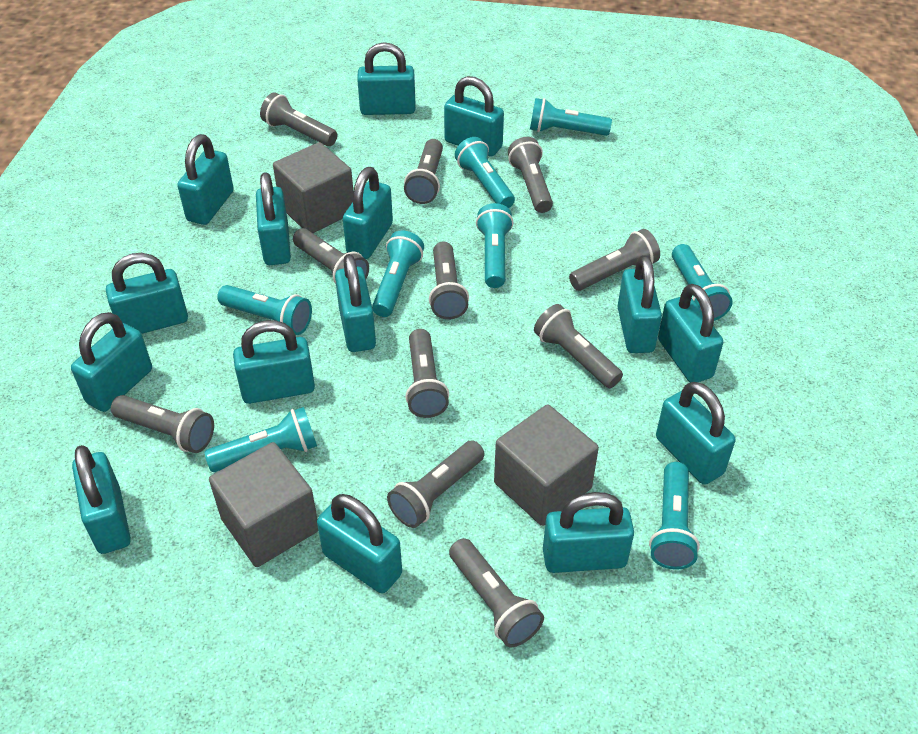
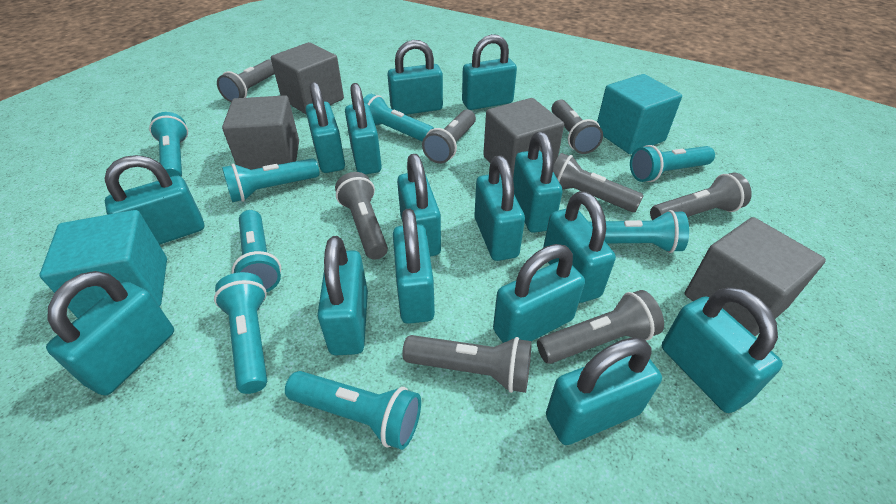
grey cube: [209,442,318,567] [273,142,353,233] [494,404,599,526] = 3 -> [222,95,299,170] [271,42,344,115] [483,98,564,176] [685,217,826,337] = 4
grey flashlight: [111,395,214,453] [260,92,337,146] [293,228,369,284] [387,440,484,528] [404,139,443,204] [405,329,449,418] [429,242,469,319] [449,538,544,647] [508,137,553,213] [534,304,623,388] [569,229,660,291] = 11 -> [217,60,275,102] [335,172,388,260] [402,335,532,393] [422,109,476,164] [537,290,664,364] [551,100,603,154] [553,153,644,212] [650,173,752,220] = 8
turquoise cube: none = 0 -> [39,210,167,318] [597,74,682,154] = 2

